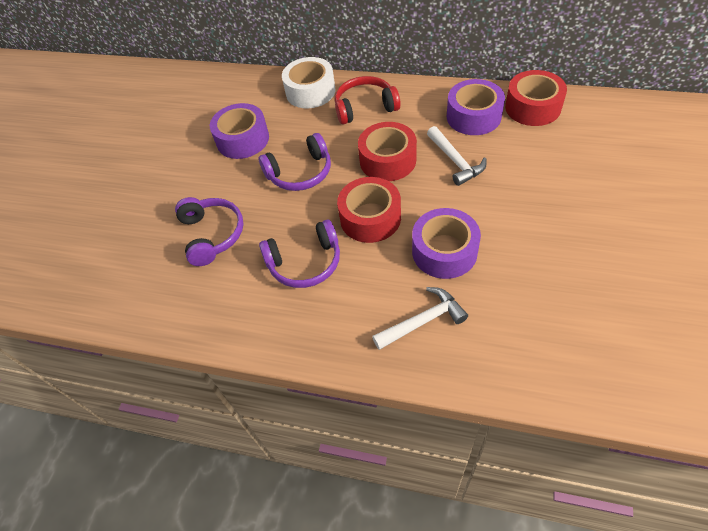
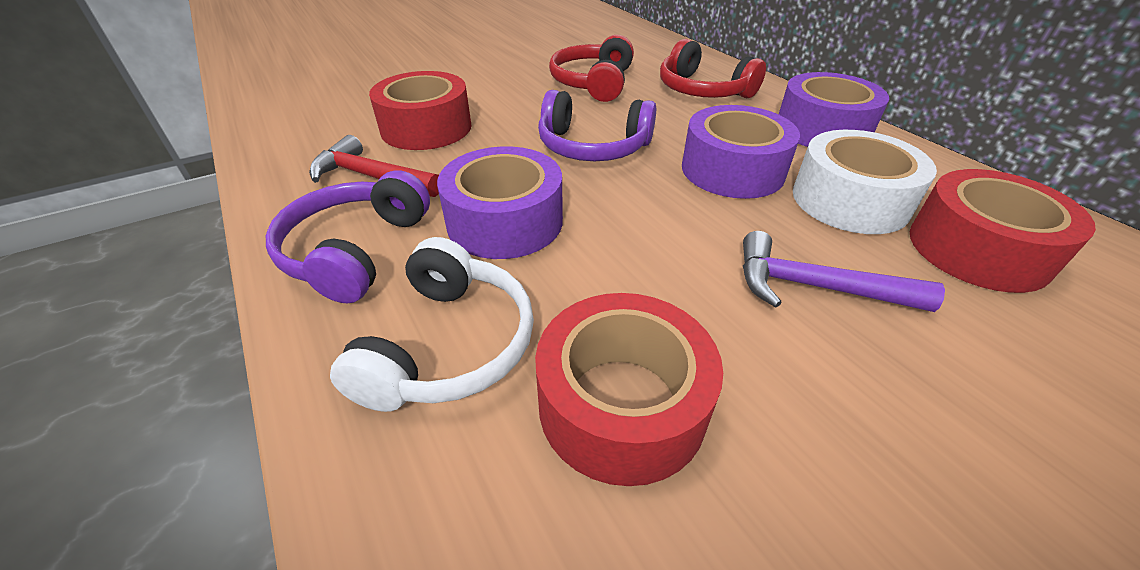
purple hammer: none = 0 -> [743,231,945,312] = 1
purple headphones: [175,197,244,266] [259,133,331,191] [259,220,340,288] = 3 -> [266,170,430,303] [538,90,656,161] = 2
red hammer: none = 0 -> [309,135,439,197] = 1
red headphones: [335,76,401,124] = 1 -> [549,35,634,102] [660,39,766,98] = 2
white hammer: [372,287,468,350] [427,126,487,186] = 2 -> none = 0
white headphones: none = 0 -> [330,237,534,412] = 1

